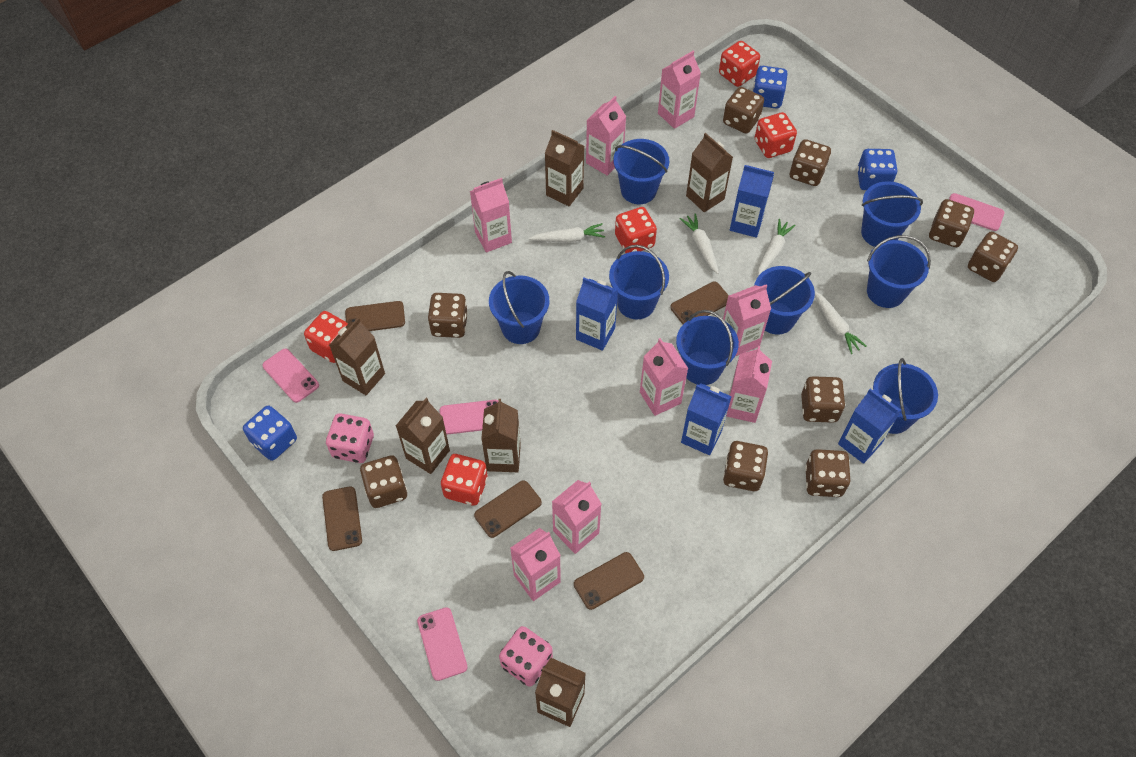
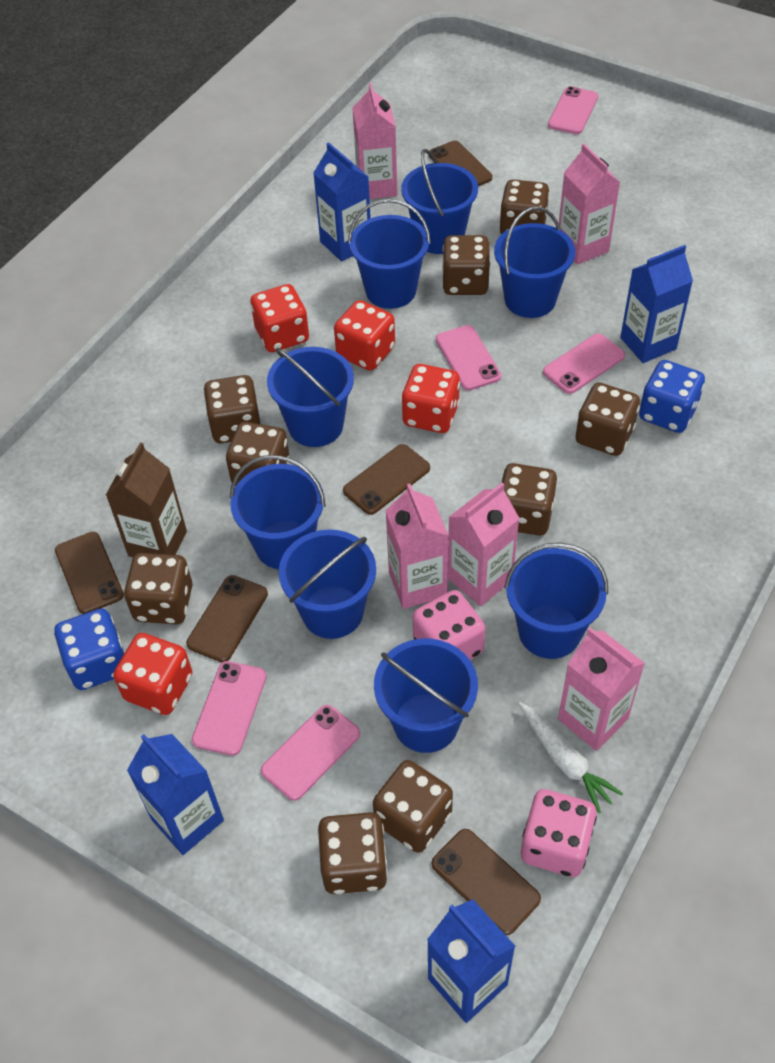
blue dice: [243,406,297,461] [753,66,788,109] [857,149,897,190] = 3 -> [54,608,124,690] [639,360,705,433] = 2
brown carton: [329,318,385,395] [396,398,450,474] [481,399,521,472] [535,658,586,727] [545,130,584,206] [686,133,733,212] = 6 -> [106,442,187,557] = 1
pink carton: [470,178,512,252] [510,528,561,601] [552,480,601,554] [586,96,626,176] [640,338,688,416] [658,51,701,129] [723,284,771,356] [726,346,772,423] = 8 -> [353,83,397,199] [385,483,449,609] [448,483,520,606] [558,628,645,751] [559,144,620,265] = 5
pink phone: [262,348,319,403] [417,607,468,681] [440,400,498,435] [949,193,1004,231] = 4 -> [192,661,267,756] [261,704,360,801] [436,325,501,391] [543,333,625,394] [548,86,598,134] = 5
red dice: [304,311,348,363] [441,454,488,506] [615,207,657,253] [719,41,760,87] [754,112,797,158] = 5 -> [113,633,192,715] [250,284,309,352] [334,300,395,371] [402,364,460,433] = 4
white carrot: [529,223,605,243] [680,213,719,274] [758,219,796,276] [815,291,867,354] = 4 -> [518,702,623,813] = 1

